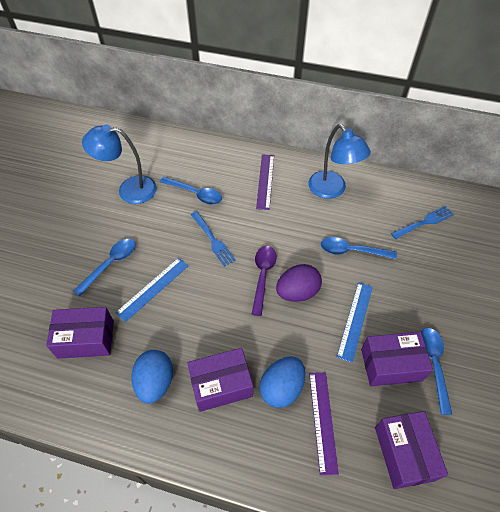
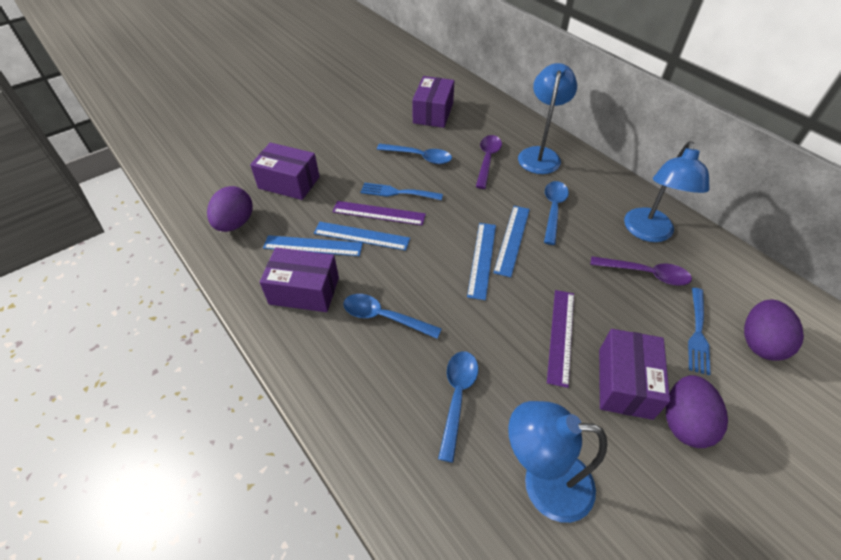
blue egg: [131,350,173,404] [260,356,305,408] = 2 -> none = 0
blue lamp: [82,125,157,204] [309,124,371,199] = 2 -> [508,401,608,523] [518,63,577,174] [624,141,710,242] = 3
blue ruler: [115,258,188,322] [337,282,373,363] = 2 -> [263,235,363,256] [314,222,410,251] [467,223,496,300] [493,206,530,277] = 4
purple egg: [276,264,322,302] = 1 -> [207,186,253,232] [666,375,728,448] [744,300,804,361] = 3
purple spoon: [252,246,277,316] = 1 -> [476,135,502,189] [590,256,692,286] = 2

